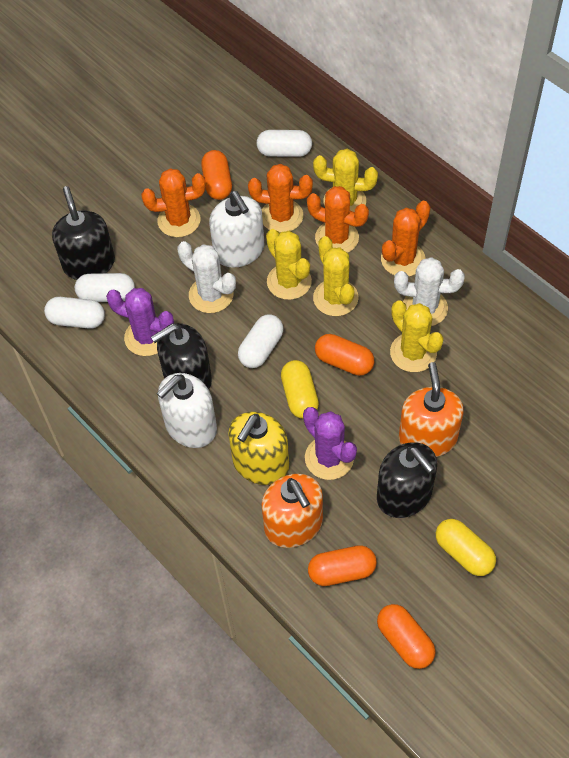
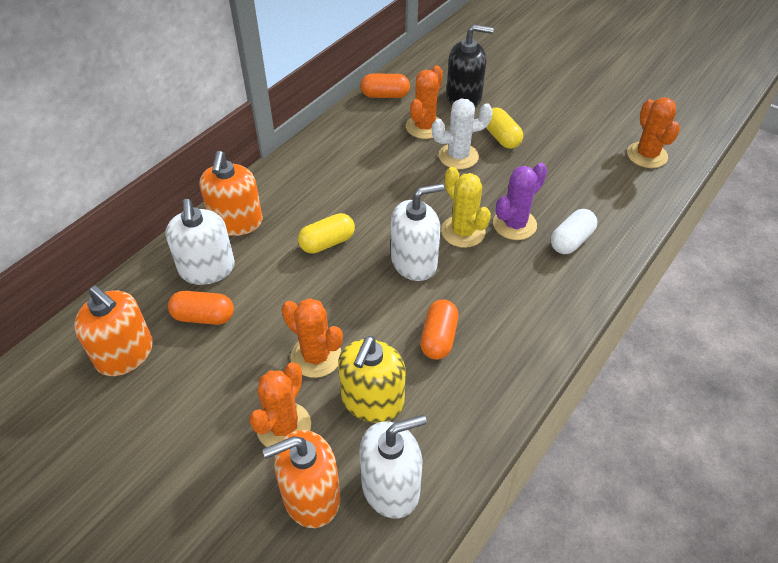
black soap dispenser: [52,186,115,280] [151,323,212,389] [377,442,437,518] = 3 -> [446,24,494,107] = 1
orange capsule: [201,150,232,200] [308,545,377,586] [315,334,374,376] [377,604,436,669] = 4 -> [168,291,234,325] [360,73,410,98] [420,299,458,360] = 3
orange soap dispenser: [261,474,323,548] [399,362,464,457] = 2 -> [74,286,153,376] [200,151,262,236] [262,430,340,528] = 3
purple cactus: [106,288,174,356] [303,407,357,480] = 2 -> [493,163,547,240] = 1
white cactus: [177,241,236,313] [394,257,465,326] = 2 -> [432,99,493,169] = 1
white capsule: [44,297,105,329] [75,273,135,302] [238,314,283,368] [257,130,312,157] = 4 -> [551,209,597,254] = 1
white soap dispenser: [157,373,217,448] [209,191,264,267] = 2 -> [165,199,235,285] [359,415,427,519] [391,183,444,281] = 3
yellow cactus: [266,229,312,300] [313,149,378,212] [313,236,358,316] [390,300,444,372] = 4 -> [441,167,491,248] = 1

